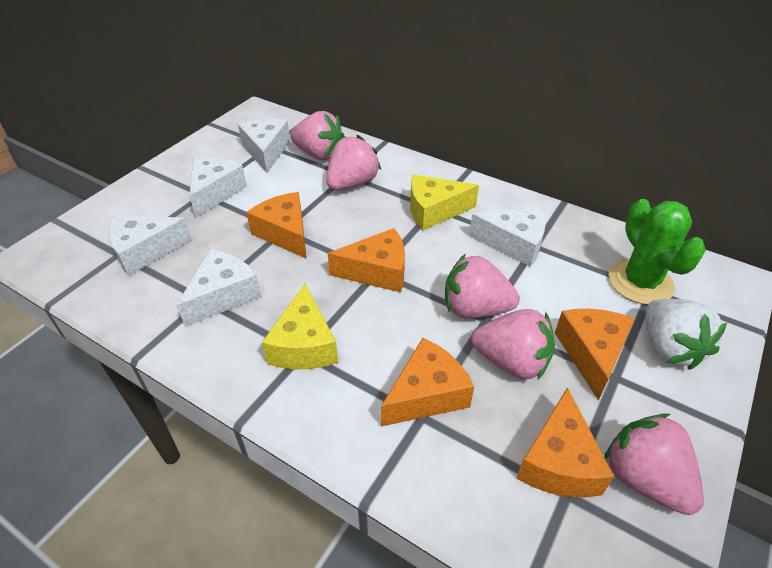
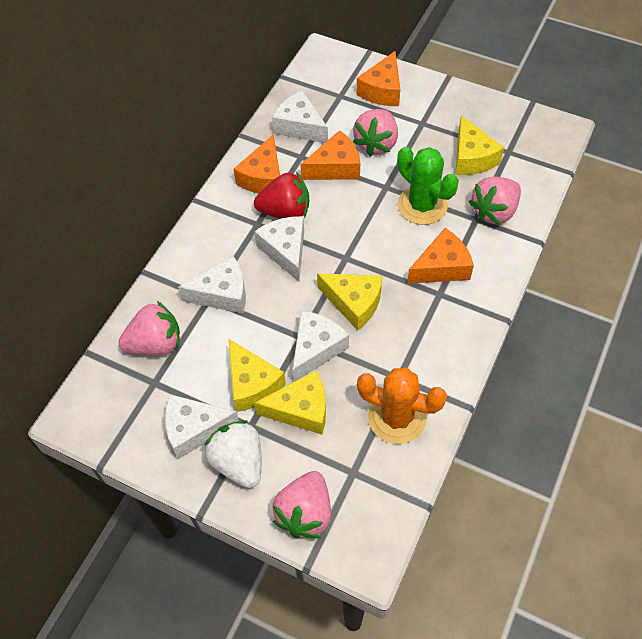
orange cactus: none = 0 -> [357,367,447,444] = 1
orange cheese: [246,192,307,259] [328,228,405,293] [381,338,474,427] [517,387,614,498] [555,309,635,400] = 5 -> [234,135,280,193] [301,130,360,180] [356,51,400,106] [407,228,474,284] = 4
pink strawberry: [290,111,345,160] [326,135,381,190] [445,254,520,319] [471,309,555,381] [604,413,704,515] = 5 -> [118,301,180,355] [273,471,331,539] [353,109,398,156] [469,177,521,225] = 4
red strawberry: none = 0 -> [254,172,309,219] = 1
yellow cheese: [262,284,338,369] [410,175,479,230] = 2 -> [229,339,286,412] [254,371,326,435] [317,273,382,331] [456,115,504,175] = 4

